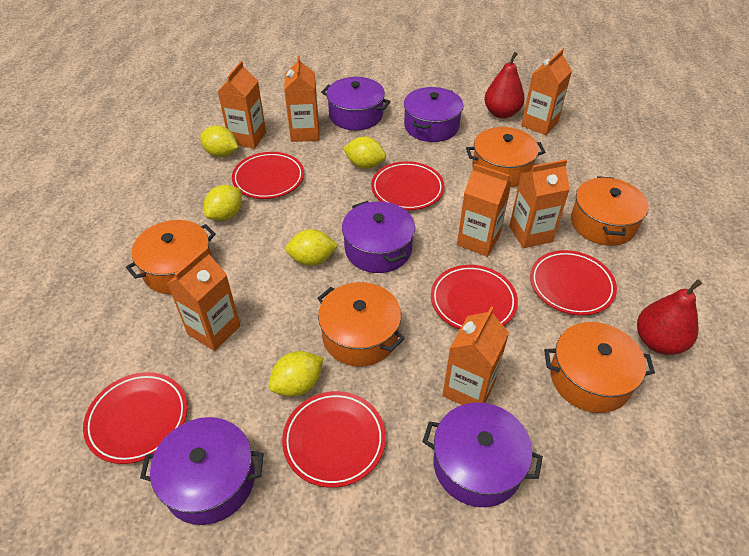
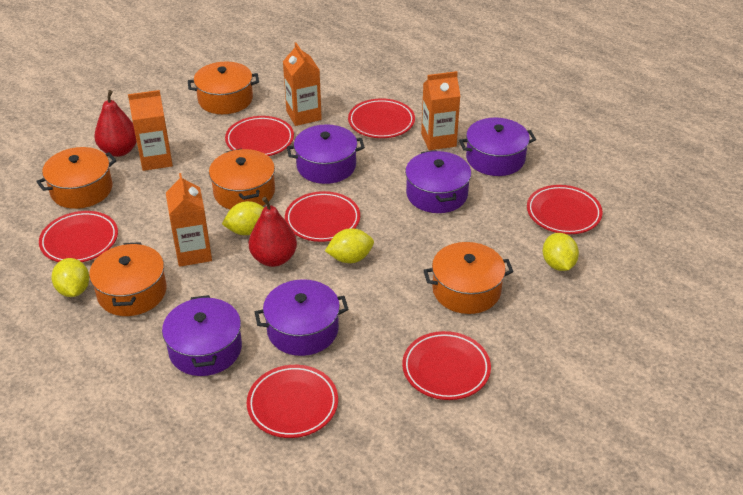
orange carton: [167,248,240,351] [218,61,266,149] [284,56,319,142] [442,307,509,405] [457,164,512,257] [509,159,570,248] [521,49,572,135] = 7 -> [128,90,173,171] [166,173,212,267] [283,43,322,126] [421,71,460,150] = 4
red plate: [83,372,187,464] [232,152,304,199] [282,391,386,488] [371,161,445,210] [431,265,518,329] [530,250,617,315] = 6 -> [39,211,118,262] [225,116,294,156] [247,365,338,438] [285,191,360,242] [348,99,415,138] [402,331,491,400] [527,185,603,234] = 7
yellow lemon: [200,125,238,157] [204,185,242,221] [268,351,323,397] [285,229,338,266] [343,137,386,169] = 5 -> [51,258,89,297] [222,201,264,235] [325,228,374,263] [543,233,579,271] = 4

